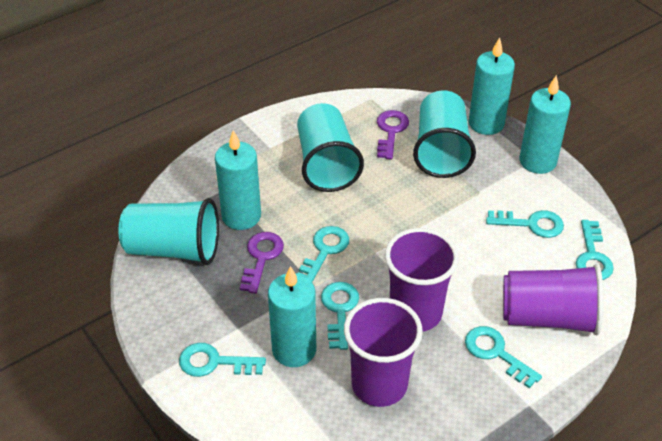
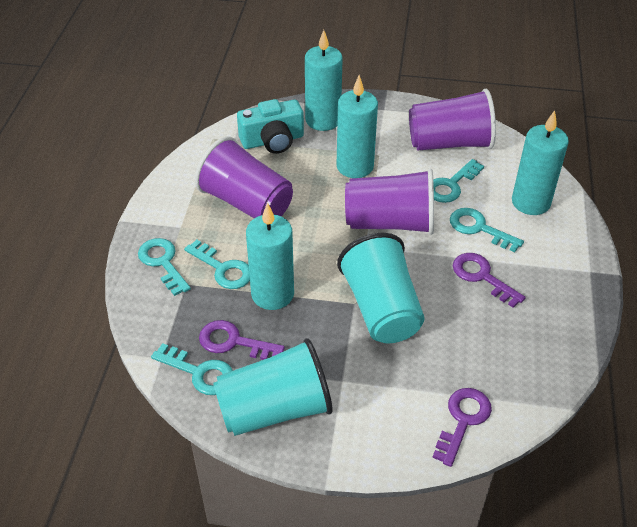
purple key: [240,232,284,294] [377,110,409,160] = 2 -> [199,320,285,360] [432,388,492,467] [453,253,526,308] = 3
turquoise camera: none = 0 -> [237,99,304,154] = 1
turquoise cup: [118,198,219,265] [297,103,364,192] [413,90,476,178] = 3 -> [213,338,333,436] [337,233,425,343] = 2
turquoise key: [179,343,266,377] [297,226,349,282] [321,282,359,350] [465,326,542,388] [486,210,564,238] [576,220,614,280] = 6 -> [138,238,191,296] [151,343,233,395] [184,240,250,289] [433,159,484,203] [450,208,524,252] = 5

